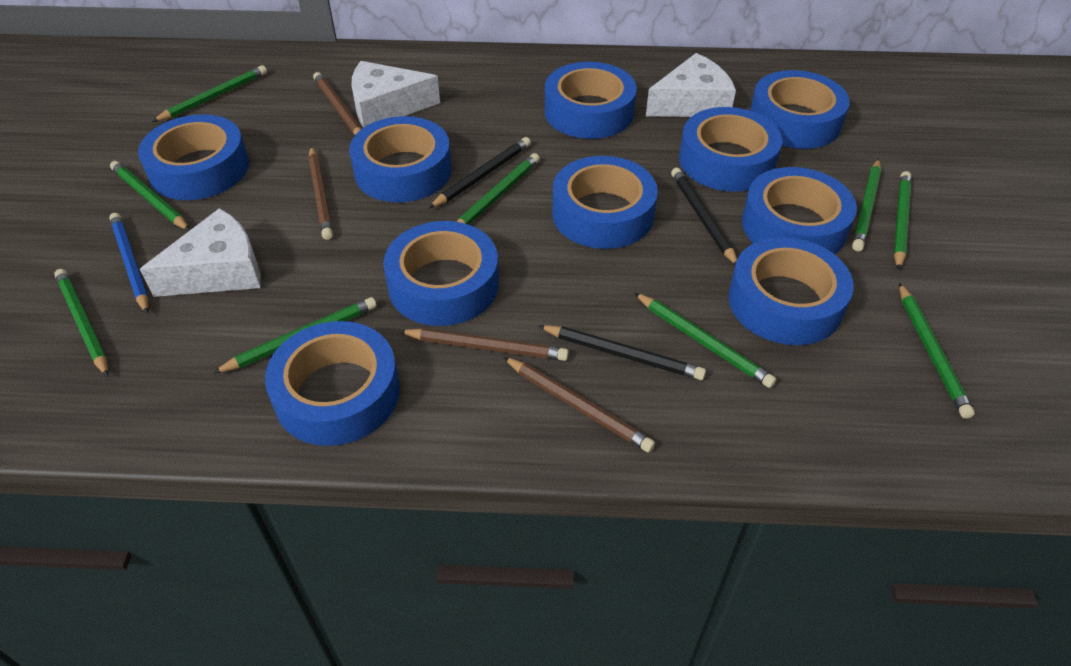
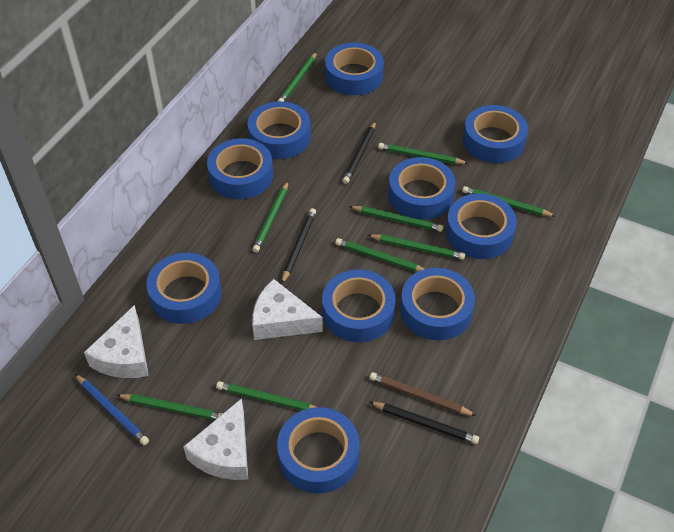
brown pencil: [308,146,333,240] [313,72,362,135] [399,328,569,361] [503,357,655,452] = 4 -> [370,372,477,416] = 1

